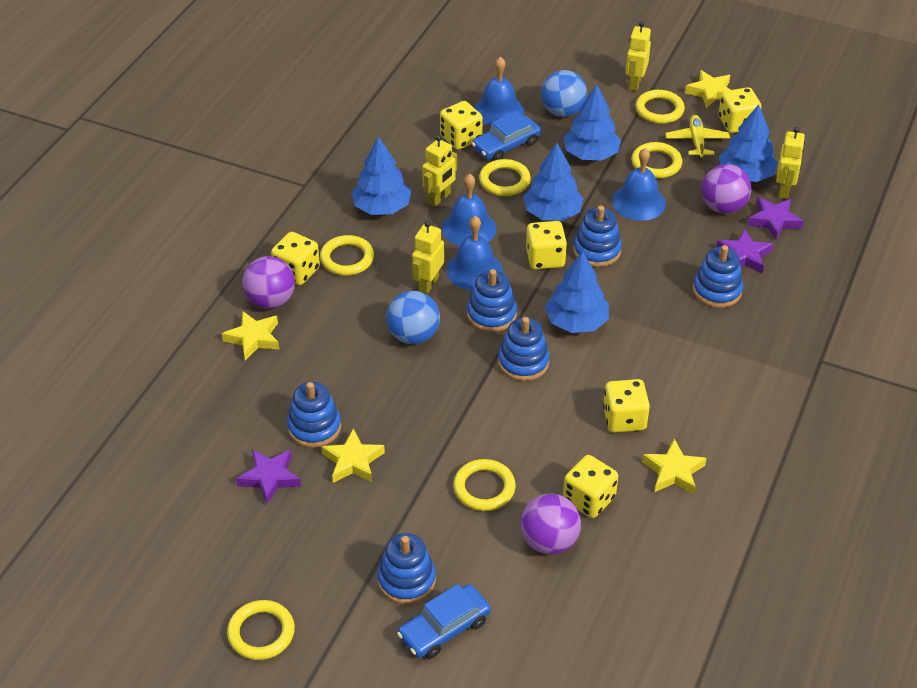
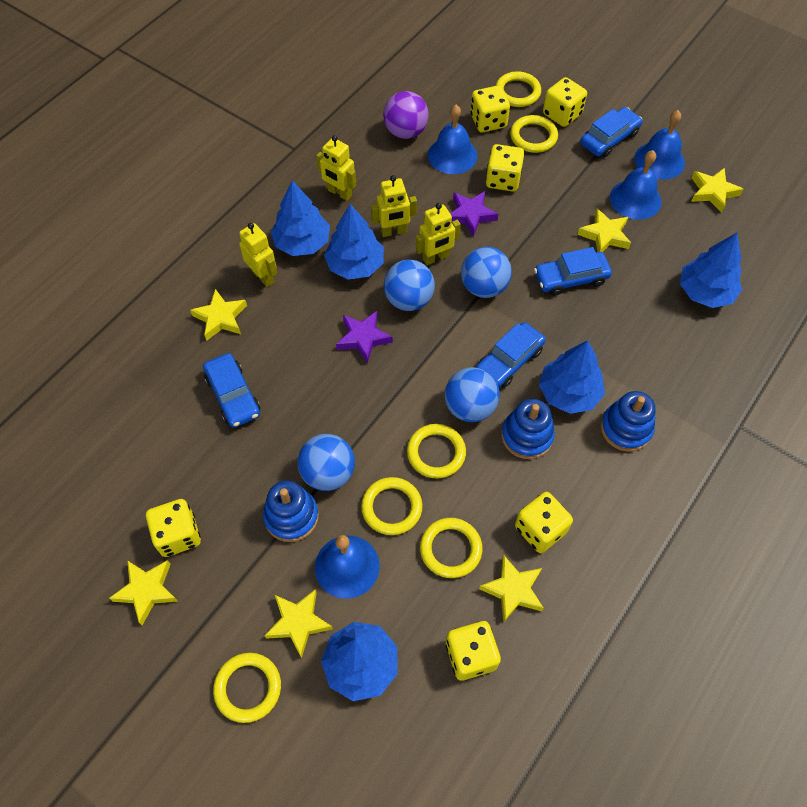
blue ball: [386,291,440,344] [541,70,587,117] = 2 -> [298,434,355,491] [384,259,435,311] [445,367,500,422] [461,247,512,298] = 4
blue car: [397,584,491,659] [471,111,541,161] = 2 -> [203,353,260,428] [476,322,546,388] [534,247,612,296] [580,107,643,157] = 4
blue stacking toy: [287,382,341,448] [377,533,436,604] [467,269,517,332] [498,317,550,381] [573,205,622,267] [693,245,743,308] = 6 -> [263,481,319,542] [502,399,555,459] [601,391,656,452] = 3
purple ball: [242,256,295,309] [521,493,581,554] [701,164,751,214] = 3 -> [383,91,429,139] = 1
purple star: [236,450,301,504] [716,229,773,274] [747,197,804,240] = 3 -> [336,311,393,364] [450,191,498,237] = 2
yellow plane: [665,115,730,158] = 1 -> none = 0
yellow star: [222,311,279,360] [321,428,385,483] [642,439,707,494] [685,70,730,108] = 4 -> [109,560,178,625] [190,289,247,341] [264,589,333,658] [479,555,544,623] [577,209,631,252] [691,168,744,213] = 6

